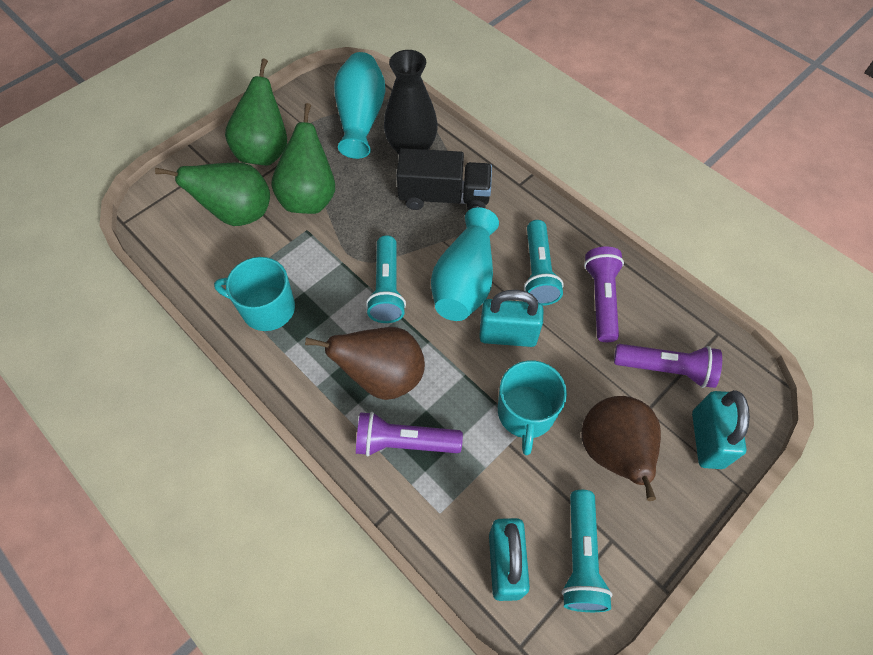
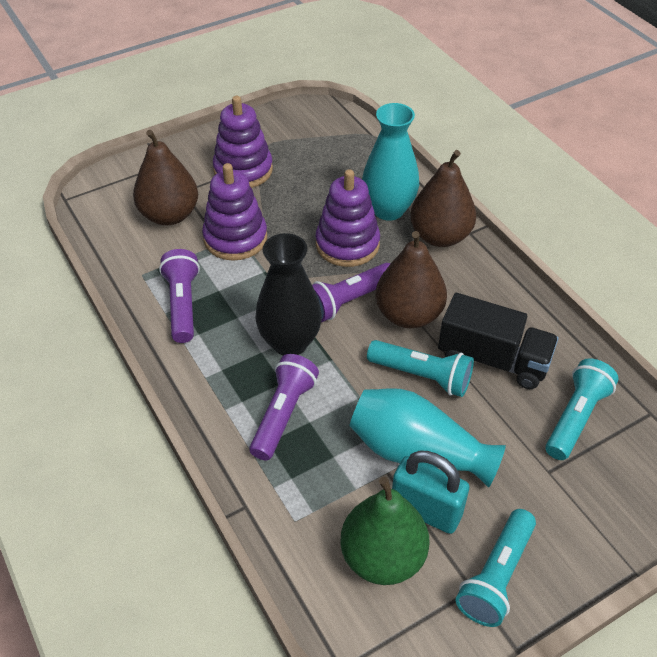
brown pear: [305,327,425,400] [581,396,661,501] = 2 -> [133,130,198,225] [376,231,447,328] [410,150,476,247] = 3
green pear: [155,162,270,226] [225,58,287,166] [271,103,335,214] = 3 -> [340,477,429,585] = 1
purple stacking toy: none = 0 -> [202,163,267,261] [213,96,273,188] [315,169,380,267] = 3
turquoise mug: [214,257,295,331] [498,361,567,455] = 2 -> none = 0
turquoise padlock: [479,290,543,347] [489,518,530,601] [692,390,750,469] = 3 -> [392,450,469,534] = 1

